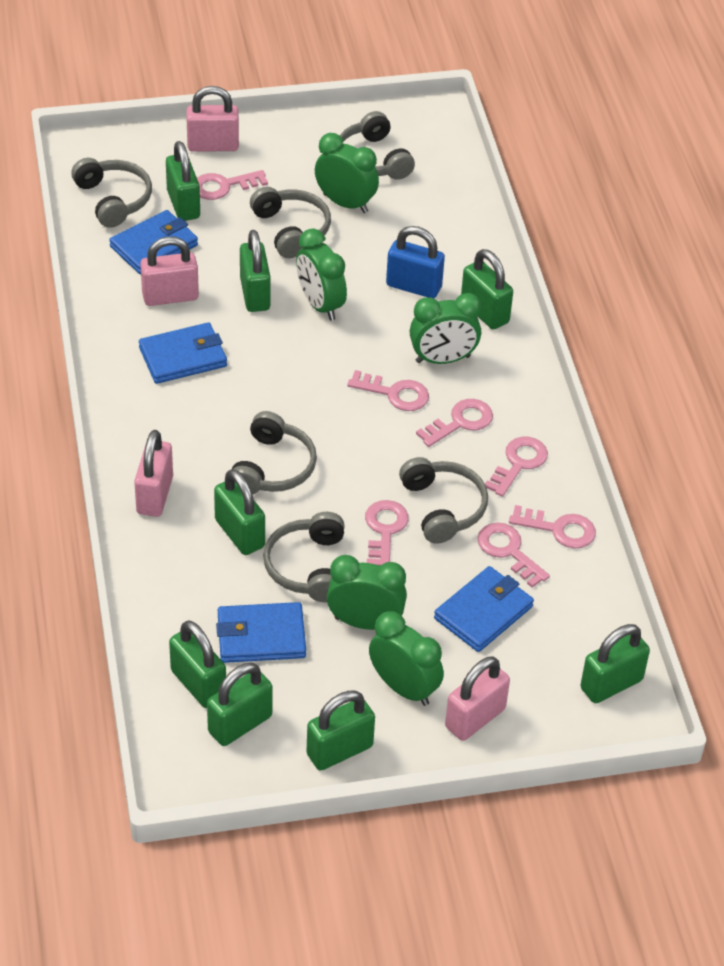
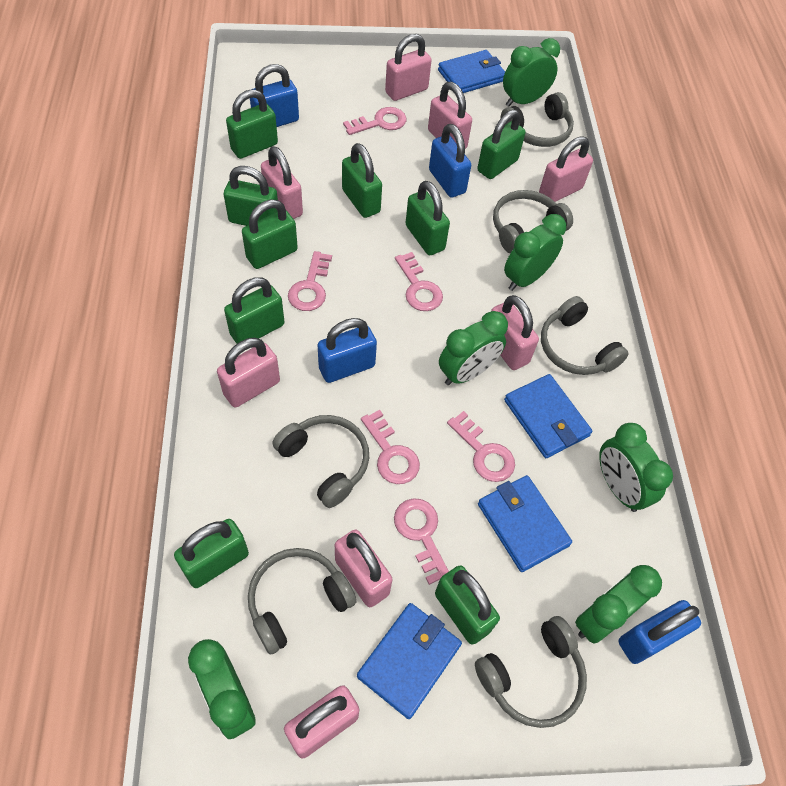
blue padlock: [386,226,445,299] = 1 -> [250,64,299,127] [318,318,377,383] [429,124,471,198] [618,600,701,664] = 4
green clock: [296,228,347,321] [315,133,379,213] [327,555,407,630] [369,611,444,706] [410,293,481,364] = 5 -> [188,639,256,739] [439,311,508,385] [503,38,560,107] [504,214,566,291] [575,565,662,644] [599,423,673,512] = 6
green padlock: [166,141,200,221] [169,620,226,708] [207,663,273,746] [214,469,265,555] [240,230,271,312] [307,691,375,771] [461,249,513,330] [580,624,650,703] = 8 -> [174,519,249,588] [224,166,278,226] [224,277,284,344] [226,89,278,159] [242,200,298,269] [342,143,382,218] [406,181,450,255] [435,565,500,644] [477,109,525,179] = 9
pink key: [197,170,268,200] [347,370,429,411] [365,500,409,566] [416,399,493,447] [477,522,550,588] [485,437,548,497] [509,505,596,549] = 7 -> [288,251,332,311] [343,107,406,135] [361,410,420,484] [394,498,449,585] [395,252,443,311] [447,411,515,482] = 6
pink padlock: [134,430,173,517] [140,236,199,306] [186,86,239,152] [445,656,510,741] = 4 -> [217,338,280,407] [261,146,303,219] [284,685,359,759] [335,529,393,607] [385,34,432,101] [428,82,472,149] [491,295,539,370] [539,136,593,202] = 8

